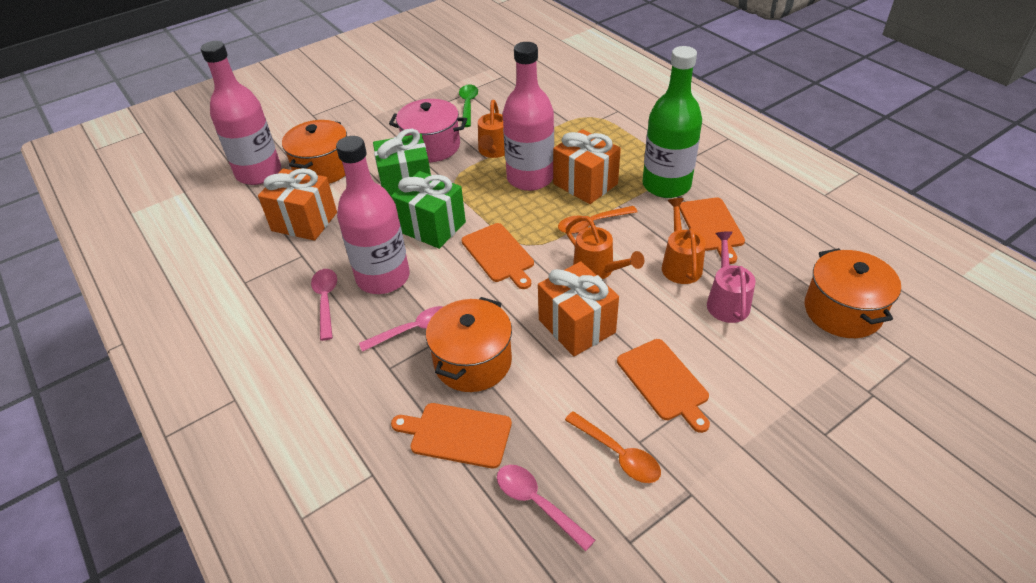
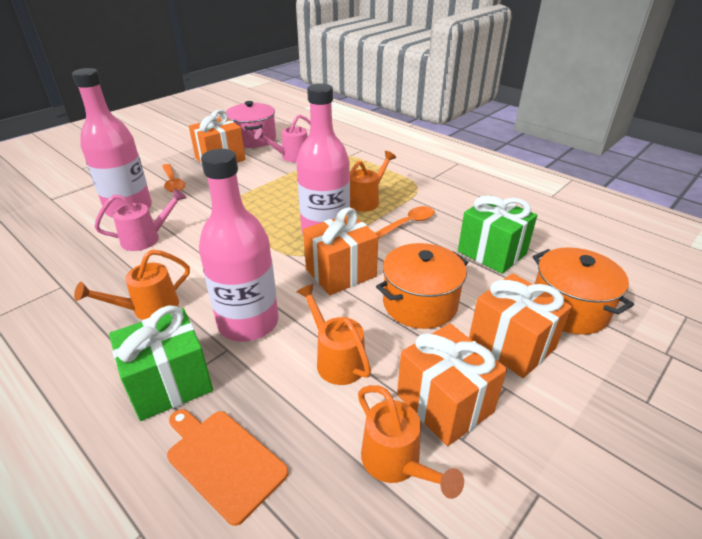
green bottle: [642,46,702,198] = 1 -> none = 0
green spoon: [459,84,478,127] = 1 -> none = 0
orange cutting board: [391,403,512,468] [462,223,534,289] [617,339,710,433] [679,197,745,264] = 4 -> [167,409,289,526] = 1
orange gift: [258,168,337,241] [538,261,619,356] [553,129,621,204] = 3 -> [189,110,246,164] [303,207,378,295] [397,323,507,446] [469,273,572,378] = 4
orange pot: [282,120,347,184] [426,297,512,392] [805,248,901,338] = 3 -> [376,243,468,329] [533,247,634,335] = 2
orange watering can: [478,100,505,158] [566,216,644,279] [662,198,706,284] = 3 -> [74,250,190,320] [296,284,371,385] [350,151,396,212] [358,385,464,499] = 4
pink spoon: [311,269,337,341] [359,306,444,352] [497,465,595,552] = 3 -> none = 0
pink watering can: [707,231,756,323] = 1 -> [94,188,186,251] [254,114,311,162] = 2

